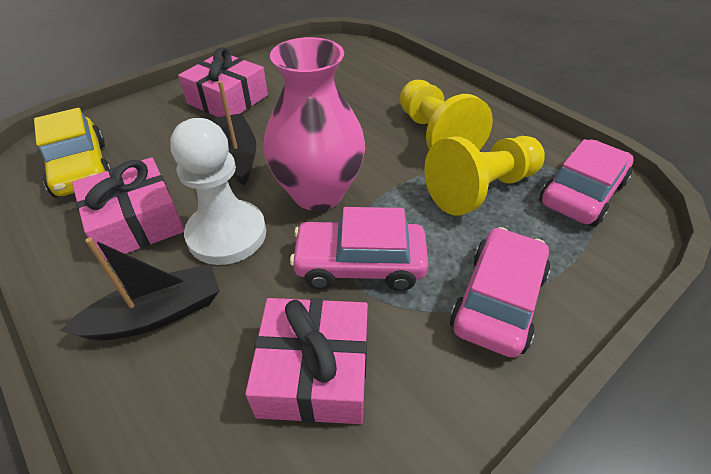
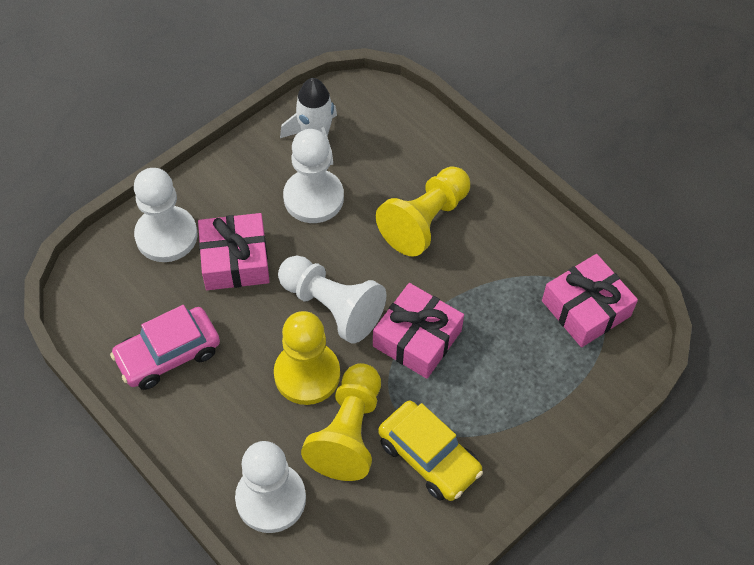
black boat: [60,237,220,340] [215,81,256,185] = 2 -> none = 0
pink car: [290,207,428,291] [450,227,550,358] [539,139,634,227] = 3 -> [110,305,220,390] = 1
pink vase: [263,37,365,211] = 1 -> none = 0
white pawn: [170,118,266,265] = 1 -> [134,168,198,262] [235,441,306,533] [278,256,386,343] [283,129,344,223] = 4
white rocket: none = 0 -> [280,78,337,165] = 1
yellow pawn: [400,80,493,150] [424,136,545,215] = 2 -> [274,311,340,405] [301,363,381,481] [376,167,470,256] = 3

